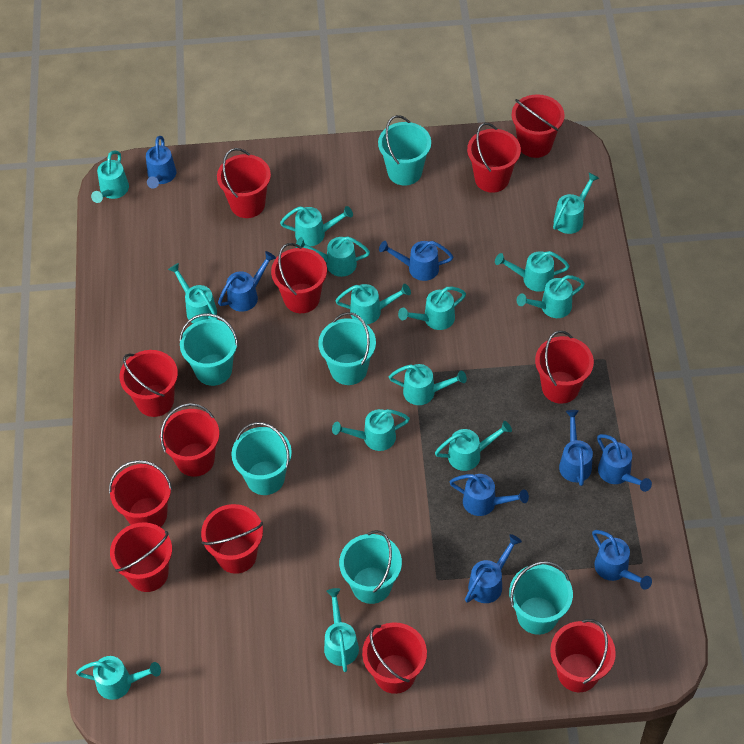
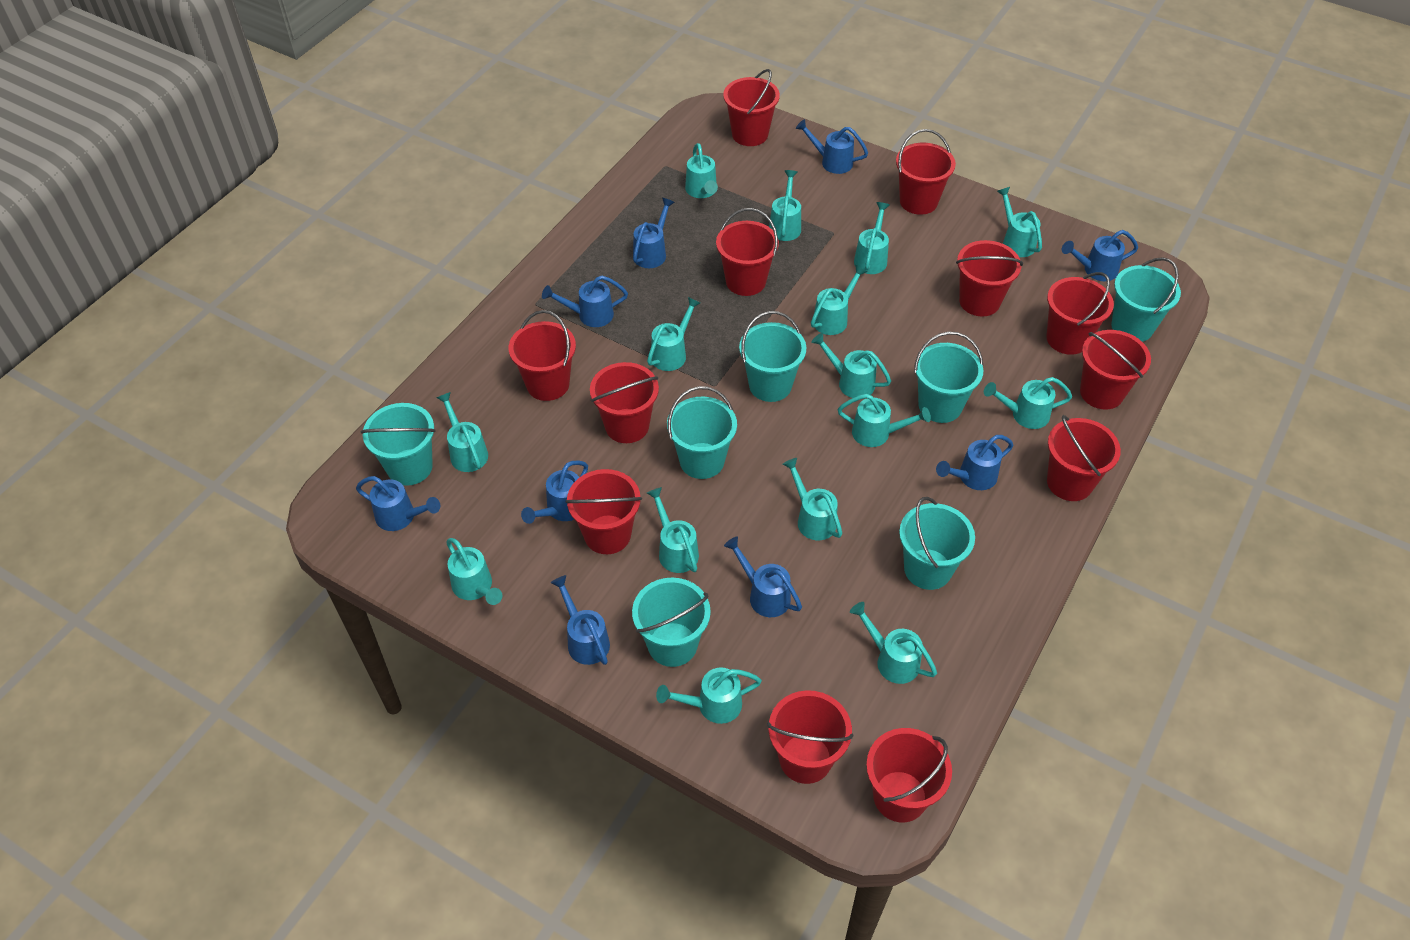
blue watering can: [146,136,176,189] [218,251,276,312] [379,241,453,281] [450,474,529,516] [465,534,522,603] [559,410,593,486] [592,530,652,590] [597,434,652,492] = 8 -> [356,476,440,531] [521,460,588,524] [542,275,628,327] [551,575,610,665] [633,198,675,268] [724,536,802,617] [795,119,868,174] [936,435,1013,490] [1062,230,1138,281] = 9
turquoise bucket: [179,313,238,386] [231,422,292,495] [318,312,376,385] [339,530,402,604] [378,115,431,186] [509,561,573,635] = 6 -> [360,403,436,486] [632,577,711,667] [667,386,737,479] [739,311,807,402] [899,497,975,590] [914,332,983,423] [1111,257,1181,342] = 7
turquoise watering can: [76,656,161,700] [91,150,129,203] [168,263,218,324] [280,206,353,246] [296,237,370,277] [324,588,359,672] [332,409,410,451] [335,284,411,324] [389,364,467,405] [398,287,466,330] [435,421,512,471] [495,251,569,292] [517,275,585,318] [553,173,599,234] = 14 -> [436,392,488,472] [446,538,502,605] [647,297,700,371] [647,487,699,573] [656,667,762,724] [685,143,718,198] [769,170,801,241] [783,458,843,540] [811,265,867,335] [811,333,891,398] [838,394,931,447] [850,602,937,684] [854,202,889,274] [984,377,1072,429] [997,187,1042,257] = 15

